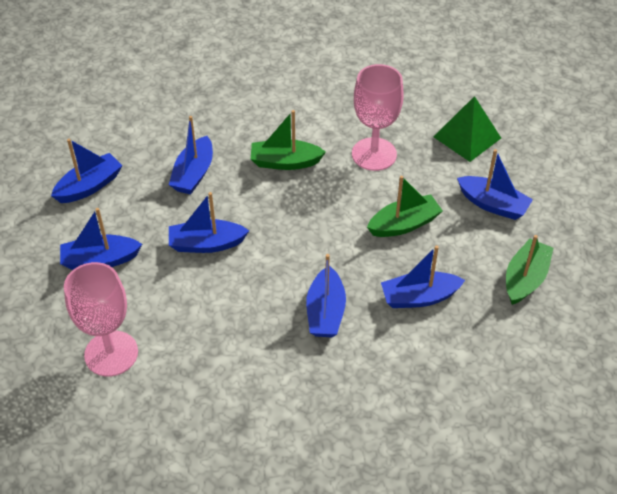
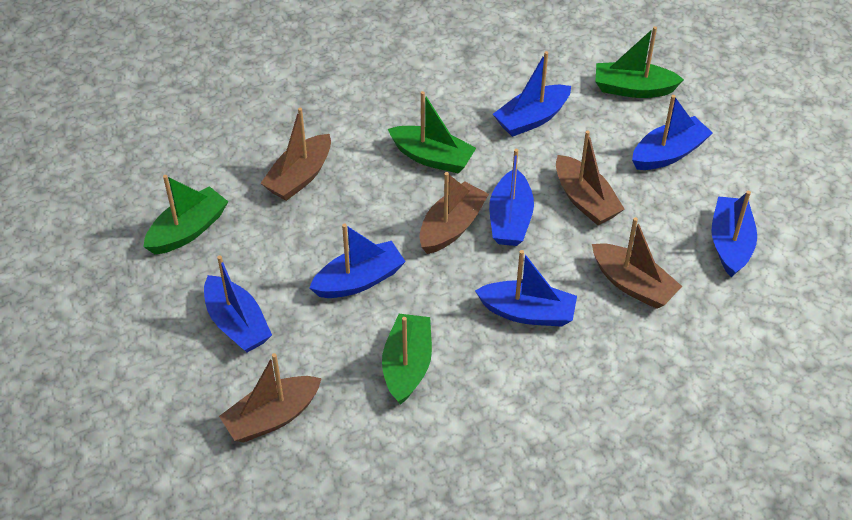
brown boat: none = 0 -> [219,353,322,443] [260,108,331,201] [419,172,489,254] [556,131,625,225] [592,217,682,309] = 5
green boat: [251,110,326,170] [367,176,443,237] [506,235,553,305] = 3 -> [144,175,228,254] [382,314,432,405] [388,91,476,173] [595,26,684,98] = 4
green pyramid: [434,96,501,162] = 1 -> none = 0
pink goblet: [64,262,138,377] [352,64,404,171] = 2 -> none = 0

